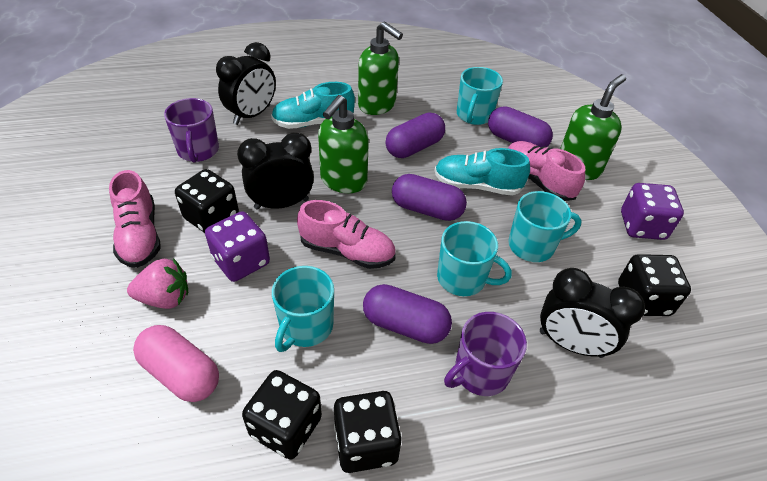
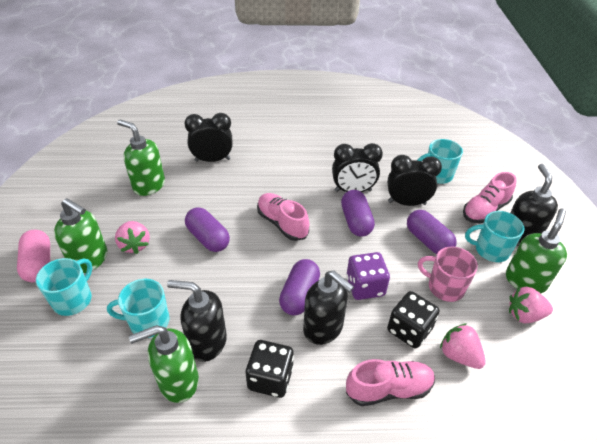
black dice: [175,169,239,233] [242,370,322,459] [334,391,402,473] [618,254,691,316] = 4 -> [246,340,294,398] [387,291,440,348] = 2
black soap dispenser: none = 0 -> [167,280,227,362] [303,271,354,345] [510,164,558,246] = 3
green soap dispenser: [318,95,369,193] [358,22,403,115] [560,74,626,180] = 3 -> [54,198,108,273] [117,120,165,196] [129,325,199,403] [506,208,567,293] = 4
pink mug: none = 0 -> [418,247,478,302] = 1
pink strawberry: [127,258,188,309] = 1 -> [115,221,150,254] [440,323,486,369] [509,287,553,323] = 3
purple dice: [205,211,270,282] [621,183,684,240] = 2 -> [347,252,390,300] = 1
purple mug: [164,98,219,163] [444,312,527,396] = 2 -> none = 0
turquoise shoe: [271,82,355,129] [434,148,530,196] = 2 -> none = 0

